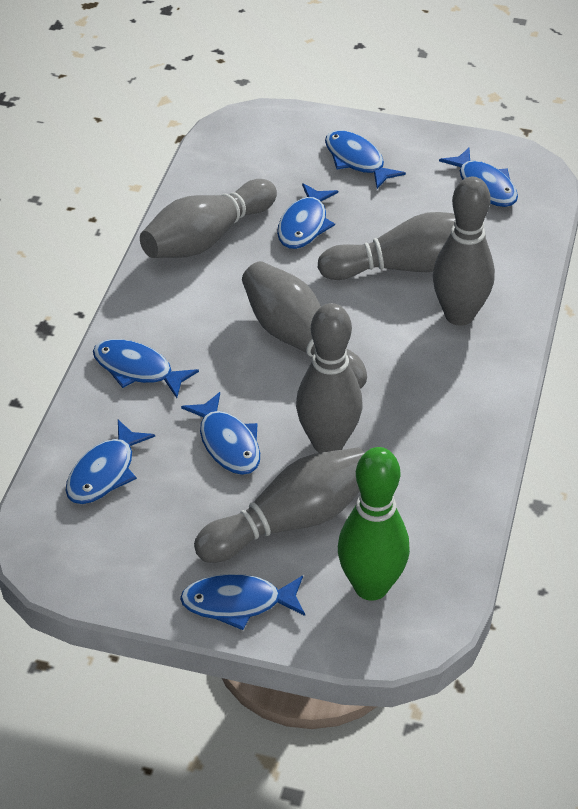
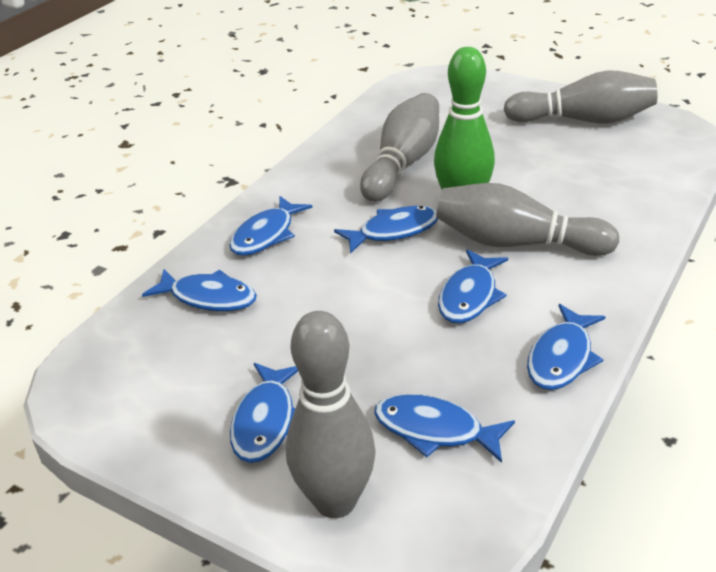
grey bowling pin: [140,179,277,258] [194,447,364,563] [242,261,367,389] [296,303,362,453] [317,212,455,280] [433,177,495,326] = 6 -> [286,311,376,518] [360,93,439,202] [436,183,619,256] [503,70,657,124] = 4

